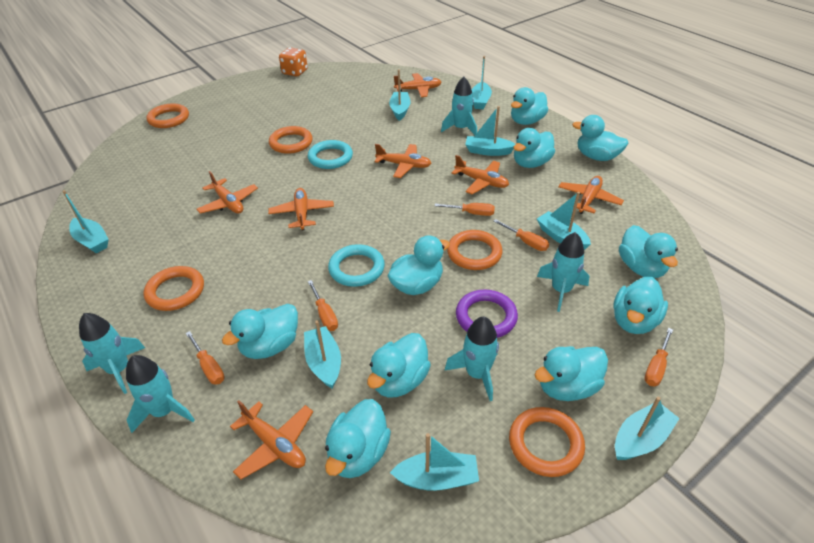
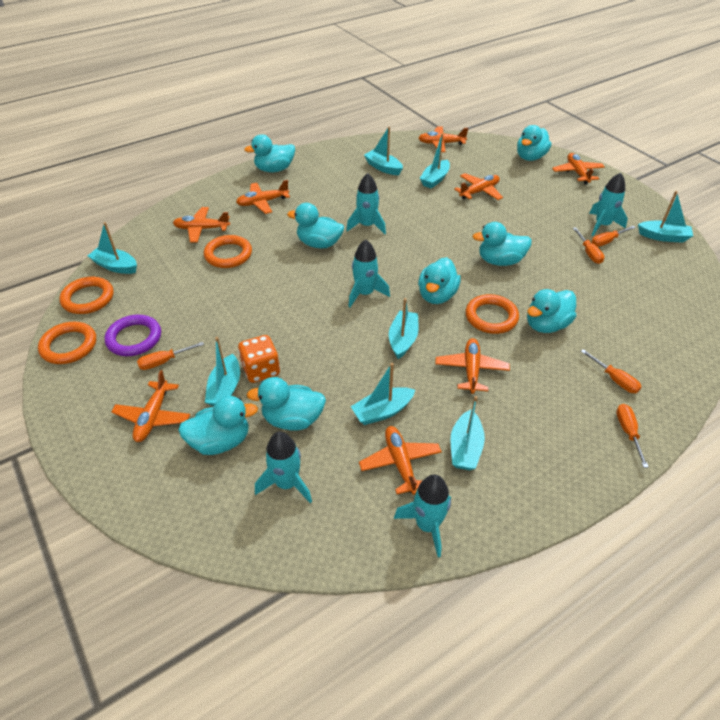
orange plane: [196,171,258,214] [230,400,313,480] [268,188,334,230] [374,144,431,178] [394,73,441,97] [451,155,509,194] [558,176,624,214] = 7 -> [111,370,190,442] [173,207,230,242] [236,180,290,214] [359,426,442,495] [419,127,468,152] [435,338,510,394] [454,173,503,200] [552,153,605,185] = 8
orange ring: [144,266,204,311] [146,103,189,128] [269,126,313,154] [447,230,503,270] [509,407,585,477] = 5 -> [38,322,96,364] [59,277,114,314] [204,235,252,268] [465,294,519,334] = 4
turquoise duck: [222,304,298,359] [325,399,391,478] [367,333,431,398] [388,235,450,295] [511,87,548,125] [514,128,555,168] [535,346,608,401] [572,115,628,161] [613,277,668,334] [619,225,678,278] = 10 -> [178,396,258,455] [244,134,295,172] [246,377,326,431] [287,203,344,248] [418,257,461,304] [473,222,532,266] [517,125,551,161] [527,289,576,333] = 8
turquoise ring: [308,140,353,169] [328,244,385,287] = 2 -> none = 0

